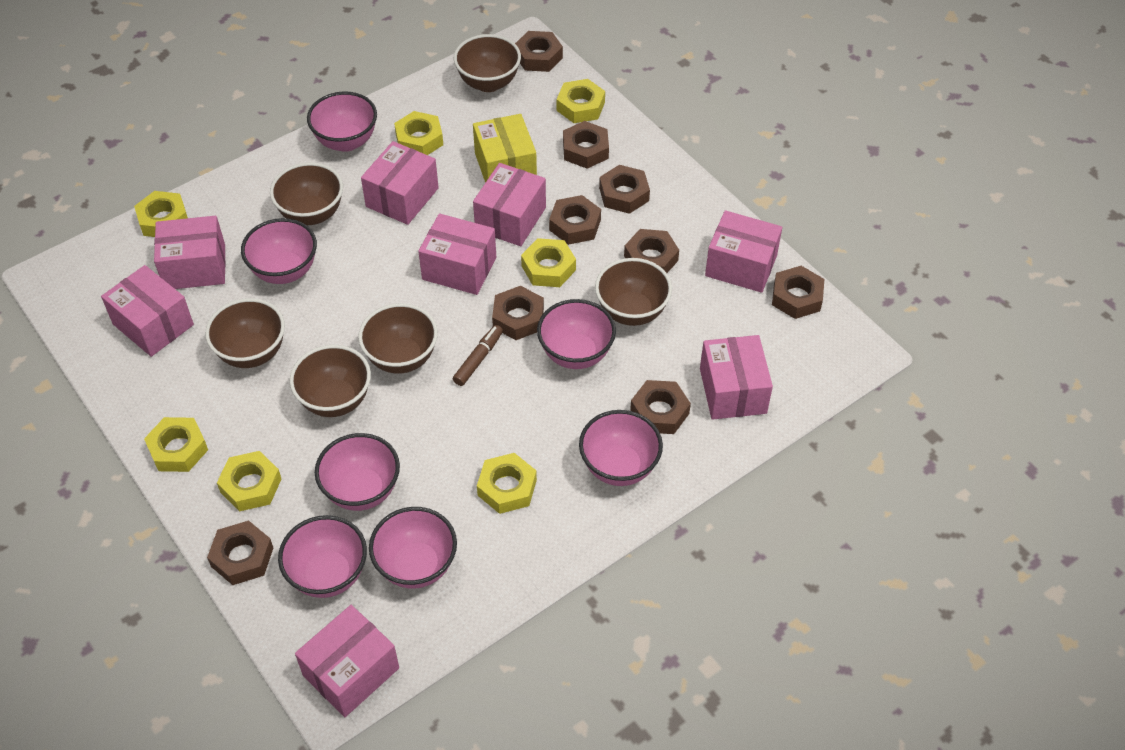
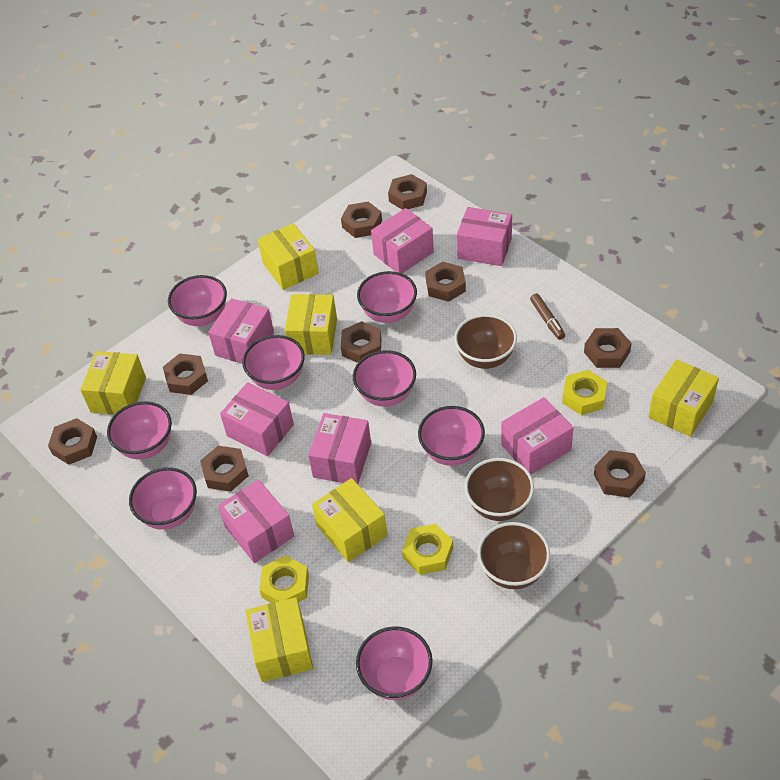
brown bowl: [205,298,285,368] [270,162,343,225] [290,345,371,417] [358,303,438,374] [454,34,521,92] [595,258,672,326] = 6 -> [454,314,517,369] [464,458,534,521] [477,522,550,589] = 3
pink bowl: [241,218,317,284] [278,515,367,598] [307,91,377,152] [315,433,400,511] [369,507,457,589] [537,299,616,369] [579,410,663,486] = 7 -> [107,401,172,460] [129,467,197,530] [168,275,227,326] [242,335,305,390] [353,350,416,407] [356,626,433,700] [357,271,417,323] [418,406,485,466] = 8
pink box: [101,265,194,357] [154,216,225,289] [295,605,399,717] [361,141,439,225] [418,213,496,295] [473,163,546,246] [700,335,773,420] [705,210,782,293] = 8 -> [208,298,274,364] [218,479,294,563] [220,382,294,456] [308,413,371,484] [371,208,434,273] [457,207,512,266] [501,397,574,475] = 7
yellow box: [473,114,537,183] = 1 -> [80,351,146,415] [245,597,313,682] [258,223,319,290] [284,294,337,355] [312,478,387,562] [649,359,719,437] = 6
yellow nut: [134,191,188,237] [144,417,208,472] [217,451,281,512] [394,111,443,155] [477,453,537,514] [521,238,576,287] [557,79,605,123] = 7 -> [259,556,309,603] [402,524,453,575] [562,370,607,415] = 3

